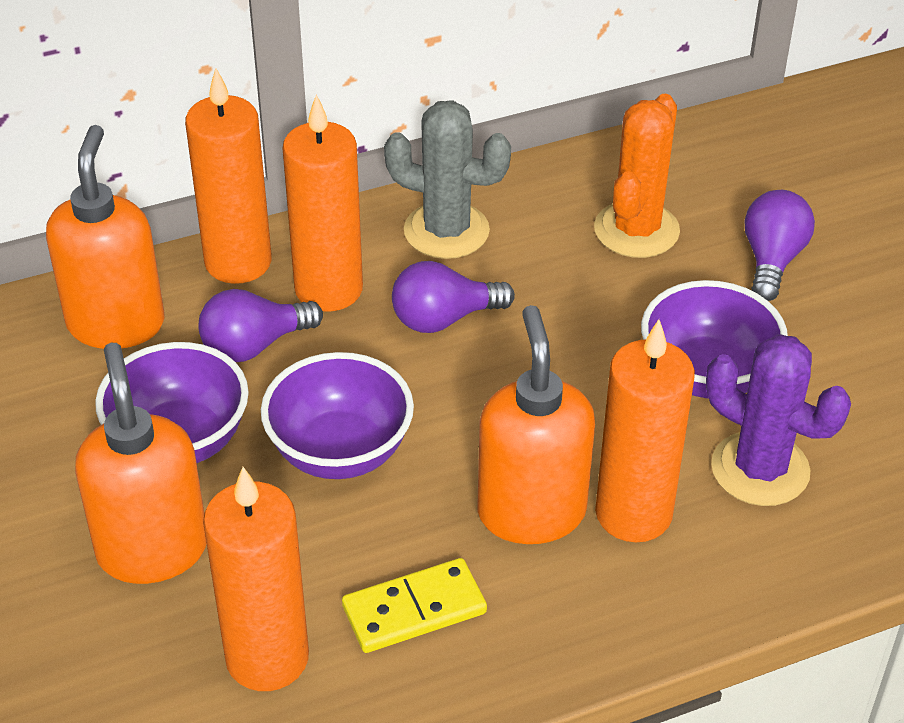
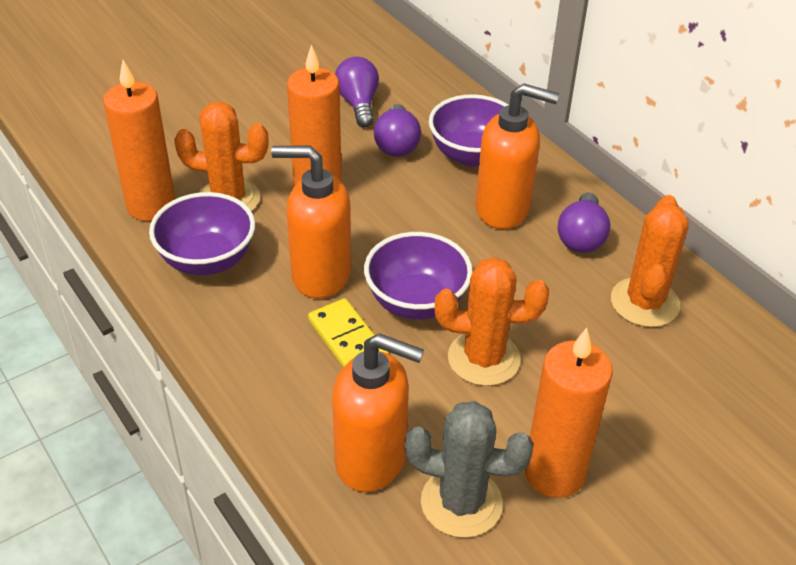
orange cactus: [594,94,680,258] = 1 -> [174,102,269,212] [435,257,549,386] [611,195,689,327] = 3
orange candle: [185,68,272,284] [203,467,309,691] [283,95,363,312] [595,319,695,542] = 4 -> [103,60,175,221] [287,45,342,186] [525,328,613,498] = 3
purple cactus: [706,334,851,506] = 1 -> none = 0

